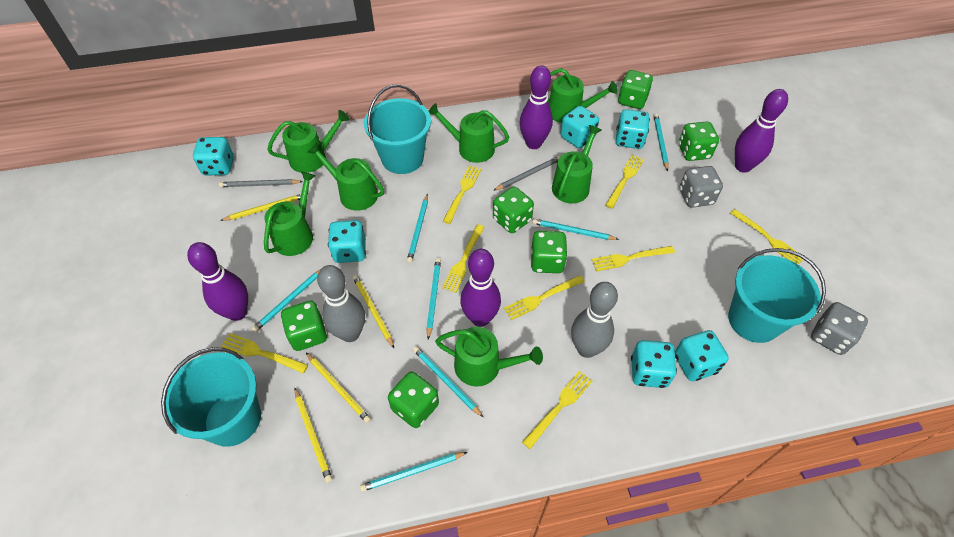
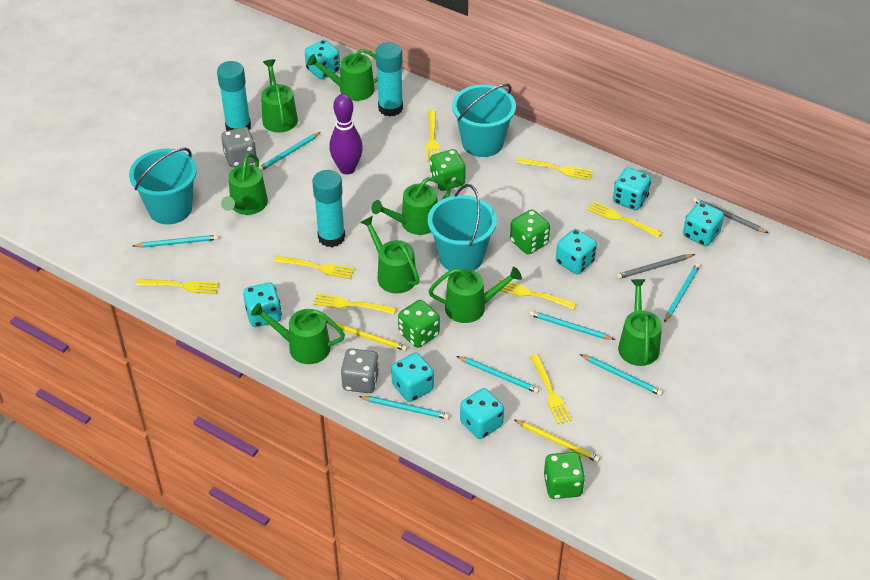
green dice: [281,301,327,351] [388,371,439,428] [493,187,534,233] [531,231,568,273] [618,70,653,109] [679,122,719,161] = 6 -> [398,300,440,348] [430,149,466,191] [510,209,550,254] [544,452,585,499] = 4
green watering can: [264,172,316,256] [267,110,350,173] [307,143,384,211] [429,103,509,163] [435,327,543,387] [548,68,618,123] [552,125,602,204] = 7 -> [221,153,268,215] [251,303,345,364] [261,59,298,133] [307,49,378,101] [360,216,420,294] [371,177,451,235] [429,267,522,323] [618,279,662,366] = 8
grey bowling pin: [317,265,365,342] [571,282,618,358] = 2 -> none = 0
purple bowling pin: [187,242,248,321] [460,249,501,327] [520,65,553,149] [735,89,788,173] = 4 -> [329,94,363,174] = 1
turquoise dice: [193,137,234,175] [328,220,366,263] [560,106,599,148] [616,109,650,149] [631,340,677,388] [675,330,729,381] = 6 -> [243,283,282,327] [305,40,340,79] [391,352,434,402] [460,388,504,439] [556,229,597,274] [613,167,651,210] [683,202,724,246] = 7
turquoise glue stick: none = 0 -> [217,61,251,131] [312,170,345,247] [376,42,403,117] = 3
yellow pencil: [220,194,301,221] [295,388,332,483] [306,353,371,423] [353,275,394,348] = 4 -> [326,321,408,351] [514,420,600,462] = 2

